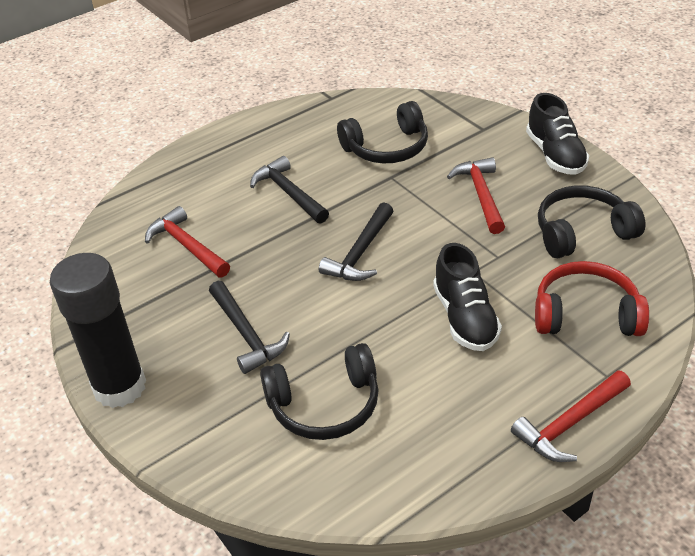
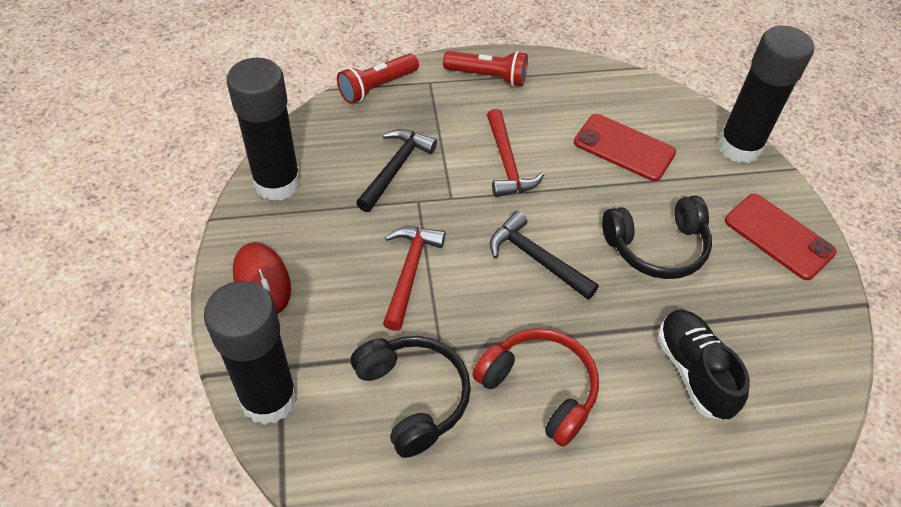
black glue stick: [50,253,146,408] = 1 -> [204,281,297,425] [227,58,301,201] [717,26,814,163] = 3
black hammer: [209,281,290,374] [250,156,329,223] [319,202,393,281] = 3 -> [356,129,437,212] [490,211,599,300] = 2
black headphones: [260,343,379,440] [337,101,428,163] [538,185,646,258] = 3 -> [351,336,471,458] [602,195,712,279] = 2
black shoe: [433,243,502,351] [526,93,589,175] = 2 -> [657,310,750,420] = 1
red flashlight: none = 0 -> [337,53,419,104] [443,51,528,87] = 2
red hammer: [145,206,230,278] [447,157,505,234] [511,370,631,462] = 3 -> [383,227,445,331] [487,109,544,197] = 2
red mouse: none = 0 -> [233,242,291,314] = 1
red phone: none = 0 -> [574,114,676,181] [725,194,837,280] = 2

